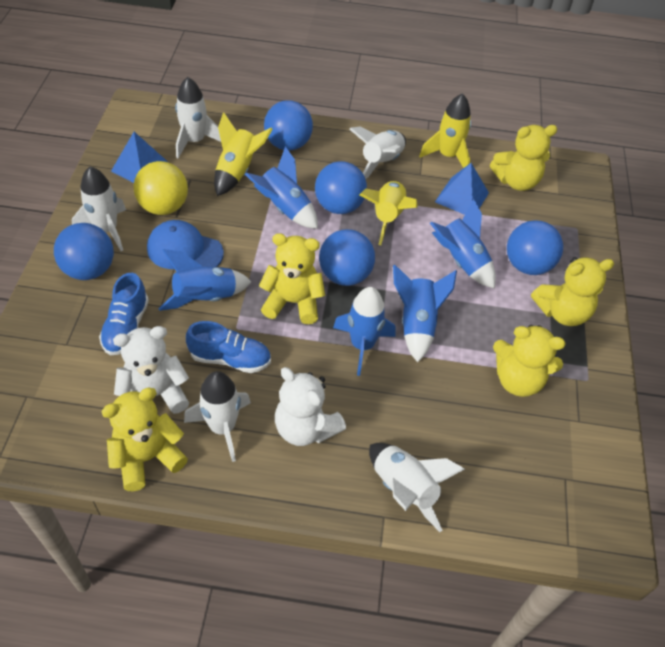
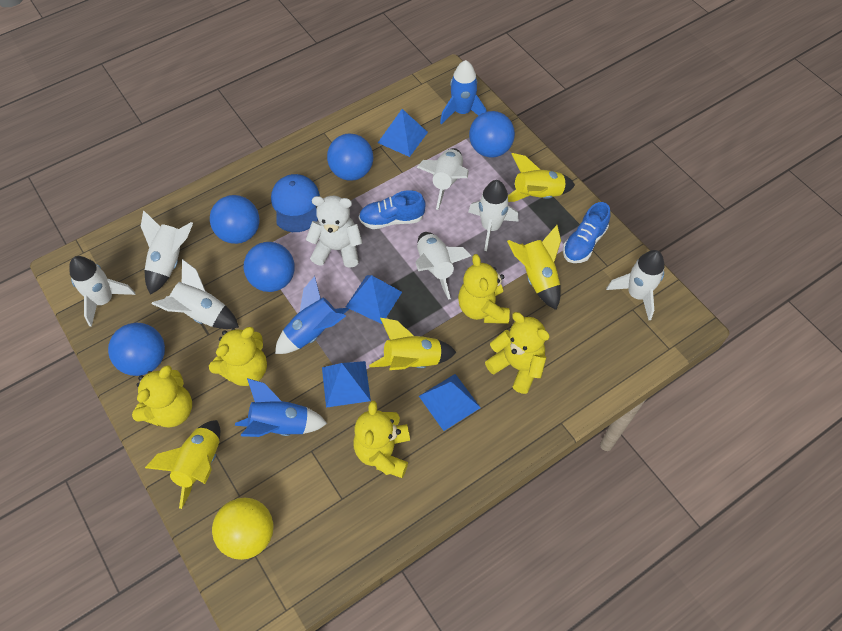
blue pyramid: [111,132,169,183] [435,163,489,215] = 2 -> [322,361,371,408] [346,275,402,324] [378,109,428,157] [419,374,481,431] = 4
blue rocket: [158,249,251,311] [245,146,318,229] [333,287,396,376] [393,265,457,362] [430,199,496,288] = 5 -> [235,378,327,437] [275,276,349,354] [440,60,487,124] = 3
white rocket: [72,166,126,251] [175,77,221,158] [184,371,251,462] [349,127,406,179] [369,443,465,532] = 5 -> [69,256,135,327] [141,210,193,295] [152,259,239,329] [415,232,471,300] [417,148,469,210] [468,180,518,251] [606,250,665,320] = 7
white teddy bear: [113,326,189,414] [275,367,346,446] = 2 -> [306,196,363,268] = 1
yellow rocket: [214,112,273,196] [359,181,418,246] [419,93,471,168] = 3 -> [145,420,220,509] [369,318,456,370] [507,225,561,310] [508,153,575,202] = 4

